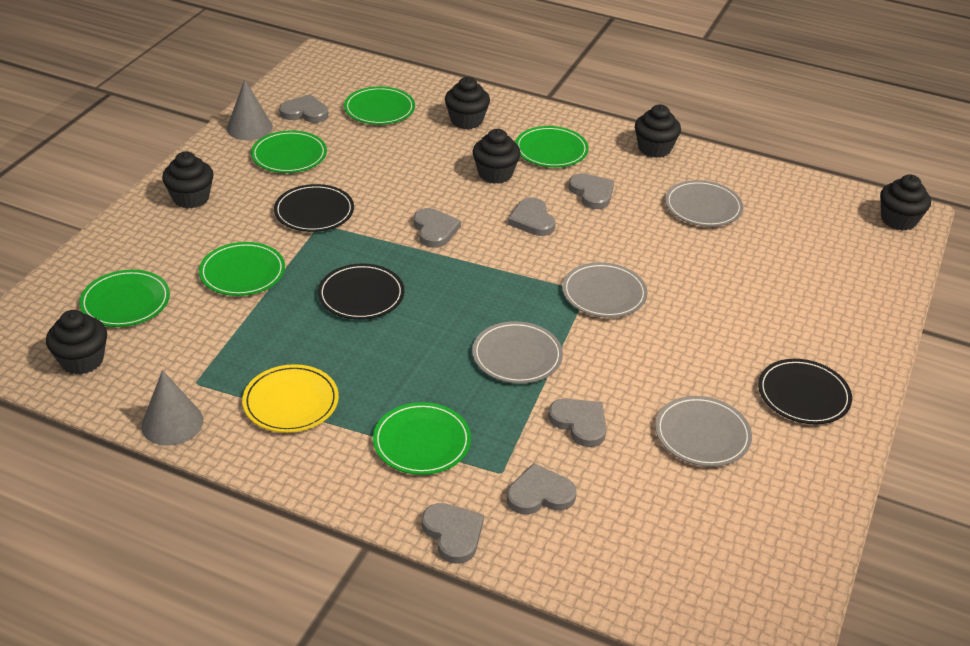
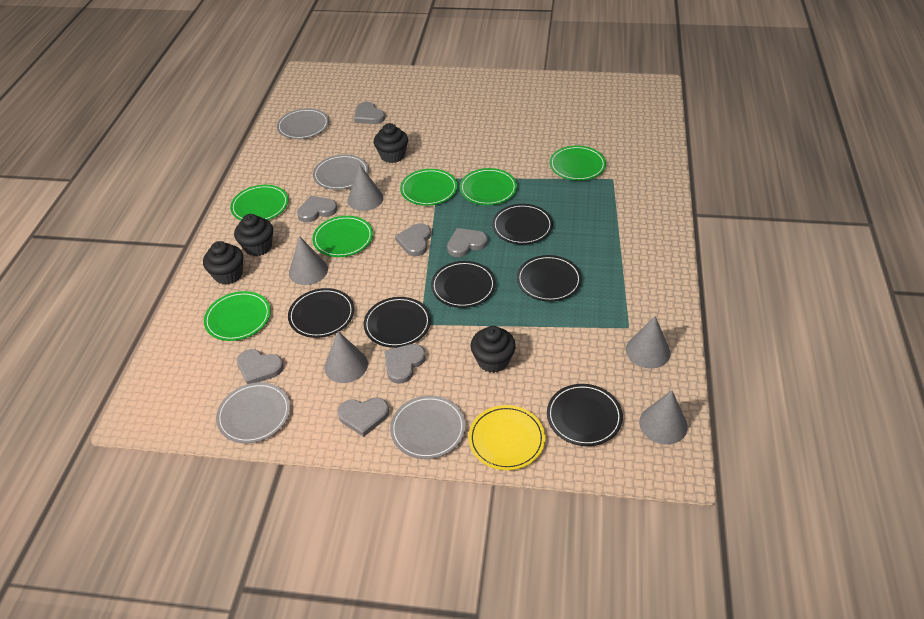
black cupcake: [46,310,107,375] [162,151,214,209] [445,77,490,129] [473,129,521,184] [635,105,681,158] [880,175,931,231] = 6 -> [203,241,243,285] [234,214,273,256] [374,123,408,163] [470,326,516,373] = 4
black plate: [274,184,354,232] [318,263,405,320] [758,359,852,425] = 3 -> [288,288,354,338] [364,297,431,348] [431,261,496,308] [492,204,553,245] [517,255,582,302] [547,384,623,446] = 6
grey cone: [141,370,203,446] [227,80,273,140] = 2 -> [289,236,328,285] [324,331,368,383] [348,164,383,211] [626,316,670,369] [639,390,688,445] = 5

